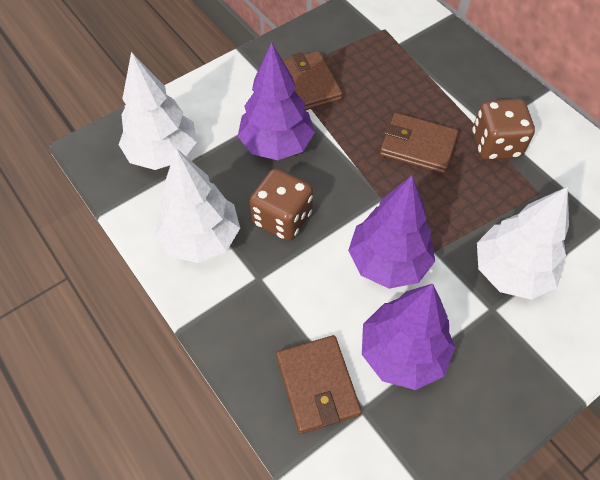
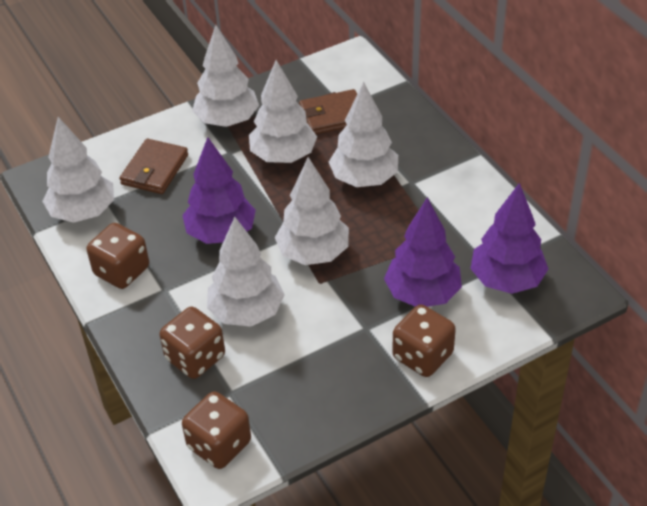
brown dice: [250,168,313,241] [472,99,535,160] = 2 -> [87,223,149,289] [159,307,225,379] [182,391,251,469] [392,304,456,377] = 4
brown wallet: [276,335,362,434] [283,51,342,110] [380,113,459,174] = 3 -> [120,139,188,194] [299,89,357,134] = 2
white tree: [119,52,197,170] [155,148,240,263] [477,186,569,300] = 3 -> [42,117,114,223] [192,25,259,127] [207,217,285,327] [249,60,317,163] [275,157,349,265] [329,82,398,187] = 6

